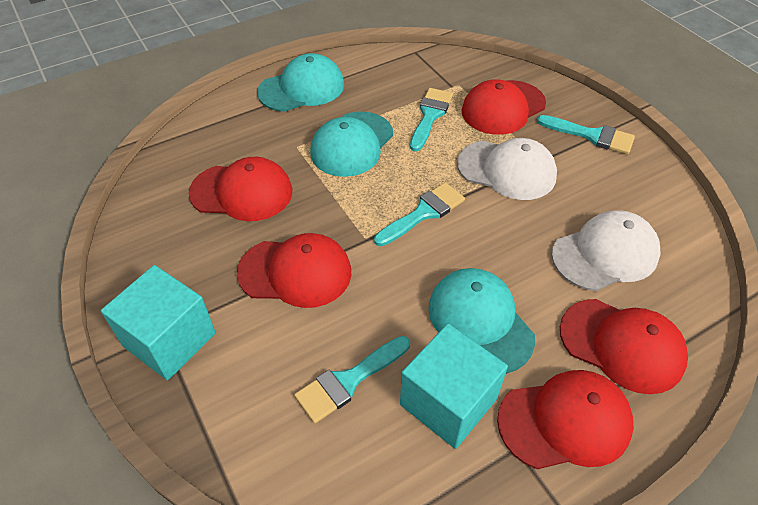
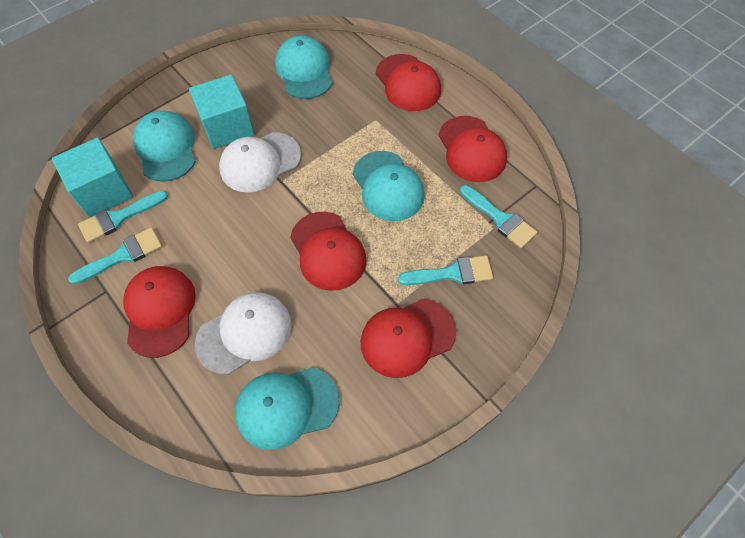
turquoise cap: [257,53,344,112] [310,111,393,177] [428,268,535,374] = 3 -> [133,110,196,182] [235,367,340,450] [275,35,333,99] [353,151,425,221] = 4

